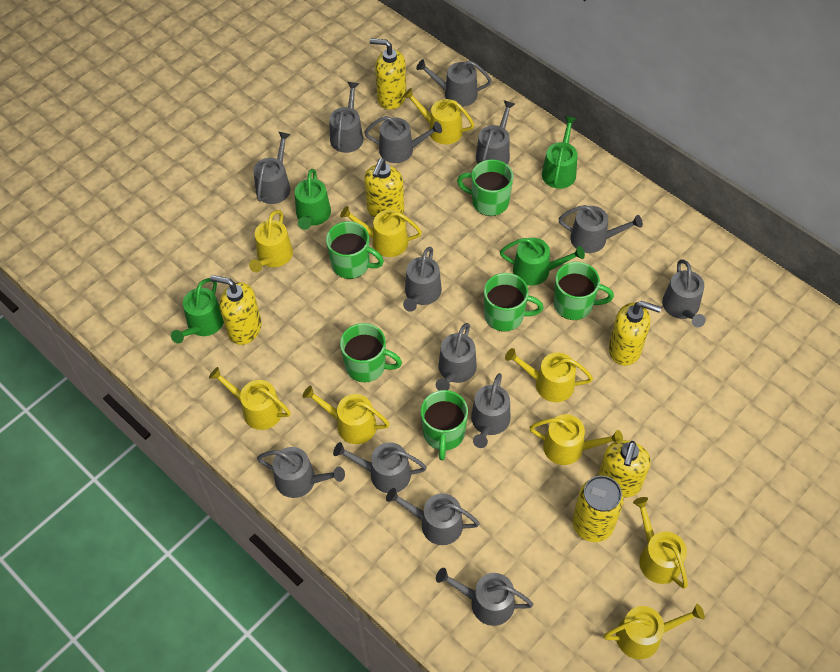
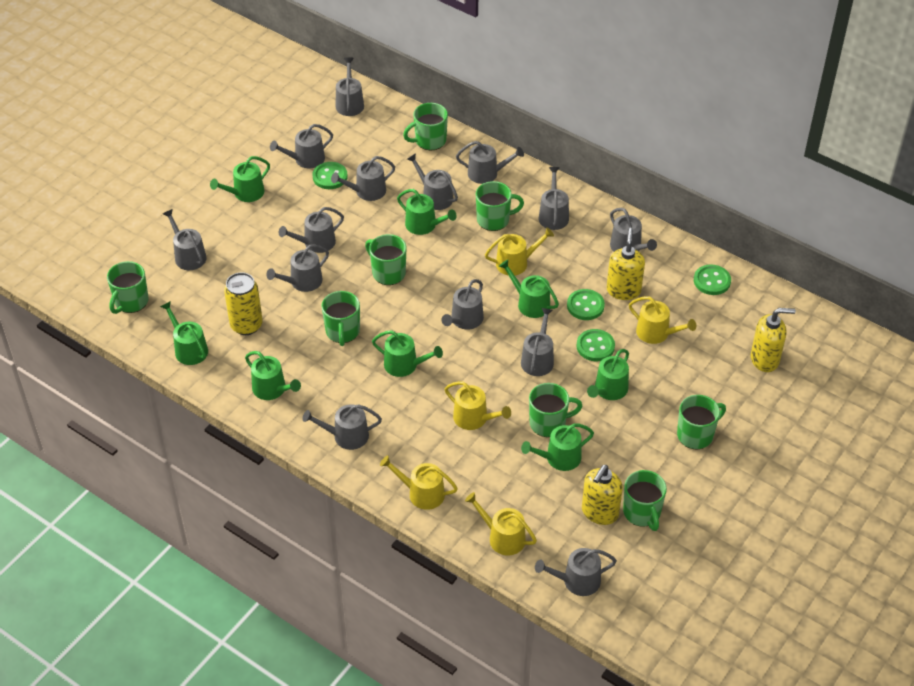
green button: none = 0 -> [313,162,348,189] [567,289,605,320] [577,329,615,361] [694,264,731,295] = 4
green mug: [326,221,384,279] [340,323,402,383] [421,390,468,460] [457,159,513,216] [484,273,544,331] [554,262,614,320] = 6 -> [107,261,148,314] [321,291,360,346] [365,234,406,285] [403,103,448,150] [476,181,524,231] [529,383,582,437] [623,470,667,531] [677,395,726,449] = 8
green watering can: [171,278,224,343] [295,169,331,230] [500,238,585,286] [542,116,578,189] = 4 -> [160,301,208,365] [210,156,270,202] [245,351,301,400] [372,330,443,377] [397,189,457,235] [499,260,559,318] [521,423,594,471] [587,349,629,400] = 8
yellow soap dispenser: [210,275,262,345] [364,158,404,218] [370,39,406,110] [598,440,651,498] [609,301,661,366] = 5 -> [582,465,623,525] [607,228,645,300] [751,308,796,372] = 3
yellow watering can: [209,367,291,430] [249,210,293,273] [302,386,390,444] [340,206,422,257] [403,88,474,145] [505,348,593,402] [529,414,623,465] [604,604,705,659] [633,497,688,589] = 9 -> [380,456,458,510] [445,381,511,430] [465,492,537,555] [485,227,554,276] [629,296,696,344] = 5

